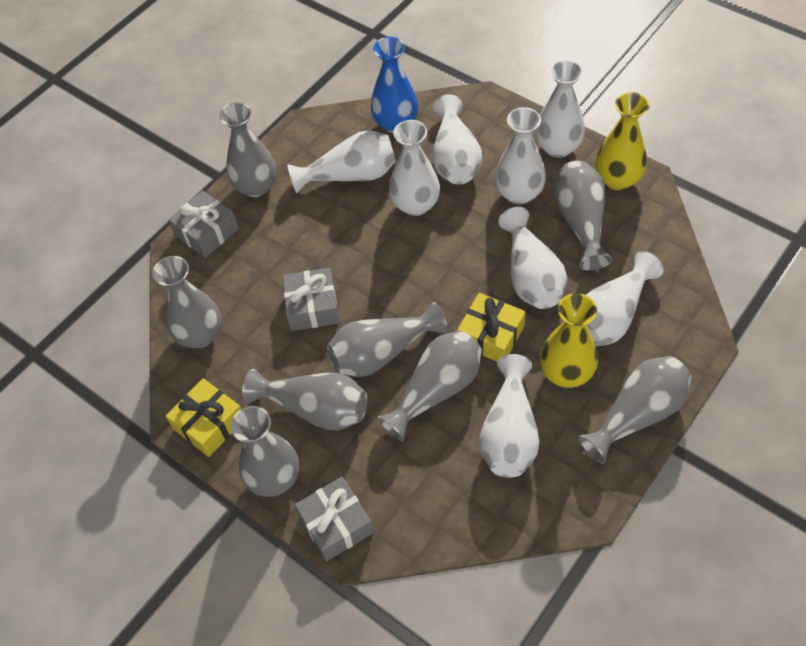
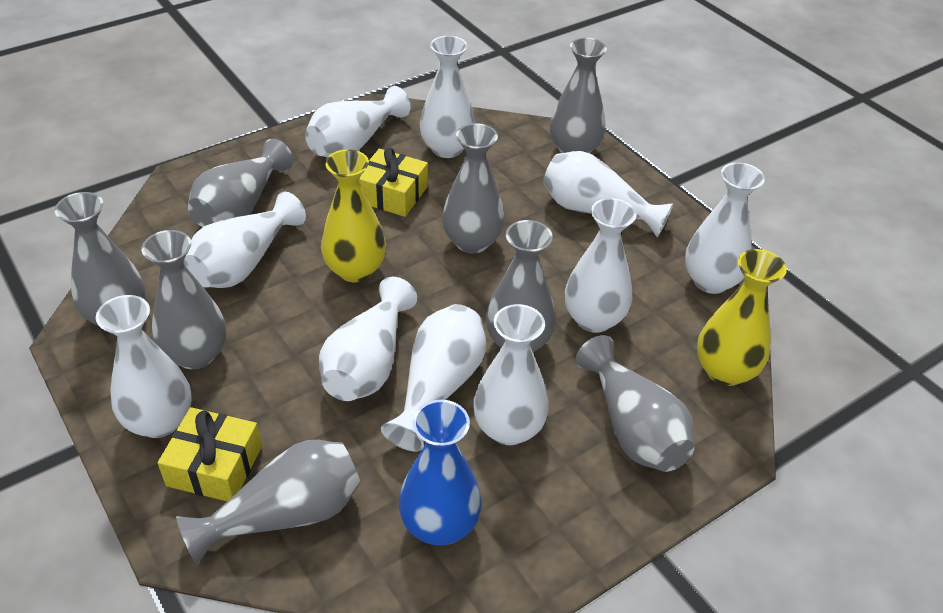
grey gift: [168,191,239,258] [283,268,339,331] [295,477,374,561] = 3 -> none = 0
white vase: [287,130,396,193] [389,120,440,216] [432,94,482,185] [479,354,540,478] [495,107,546,204] [498,207,567,309] [535,60,585,158] [586,251,663,347] = 8 -> [96,295,192,438] [184,192,306,288] [305,86,410,157] [319,277,417,401] [381,304,486,452] [419,36,475,158] [473,304,549,445] [543,151,674,237] [565,198,637,333] [685,162,765,294] = 10

